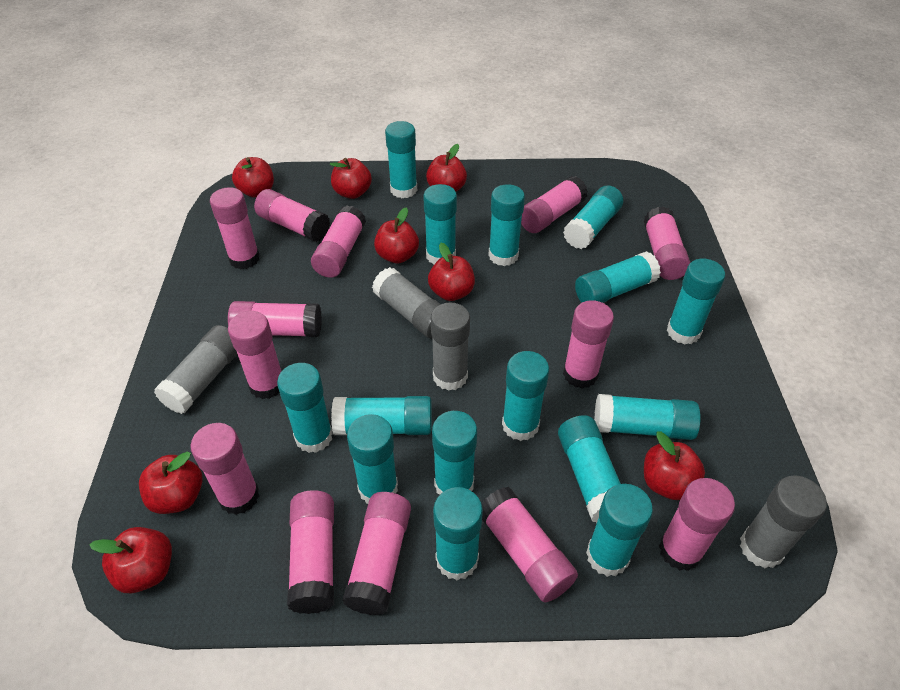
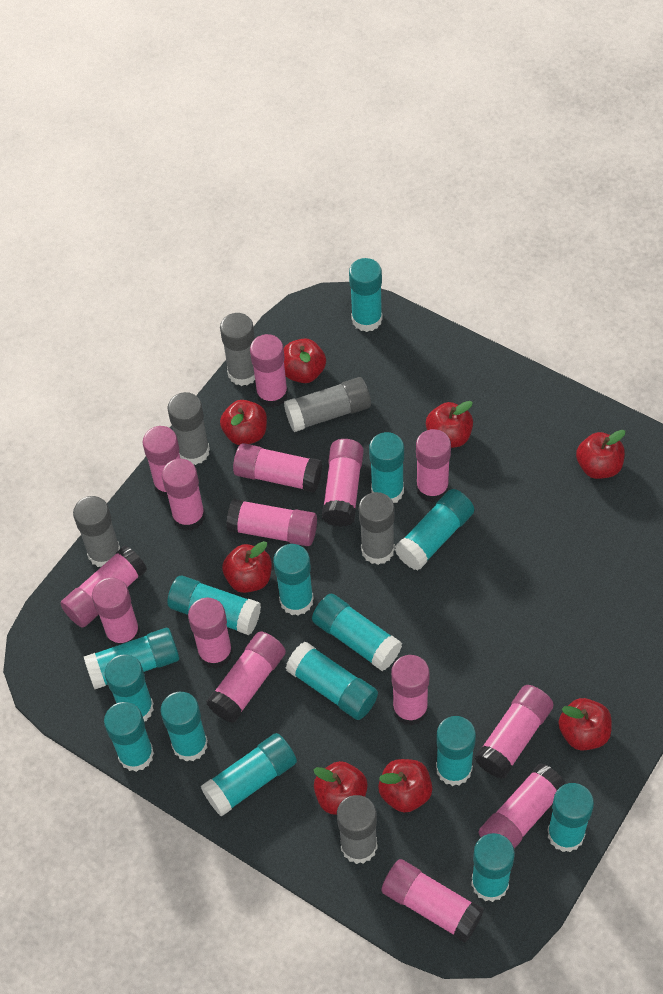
grey glue stick: [154,325,237,414] [372,267,441,339] [431,303,470,391] [740,475,827,568] = 4 -> [73,496,120,567] [167,392,210,465] [220,313,255,386] [284,377,371,432] [337,795,378,864] [358,492,395,565] = 6
pink glue stick: [190,423,259,515] [210,187,260,269] [228,301,322,337] [228,311,281,399] [254,189,330,242] [287,490,334,614] [311,205,366,278] [343,492,411,615] [482,487,578,602] [521,176,588,233] [563,300,614,389] [644,207,690,280] [659,478,735,571] = 13 -> [60,546,147,628] [92,578,140,646] [143,426,180,498] [162,459,205,531] [188,598,233,669] [206,632,286,723] [226,499,317,546] [233,443,322,492] [250,334,288,408] [322,439,364,527] [381,859,484,943] [391,655,430,726] [416,429,451,502] [475,685,554,779] [479,763,565,849] = 15

